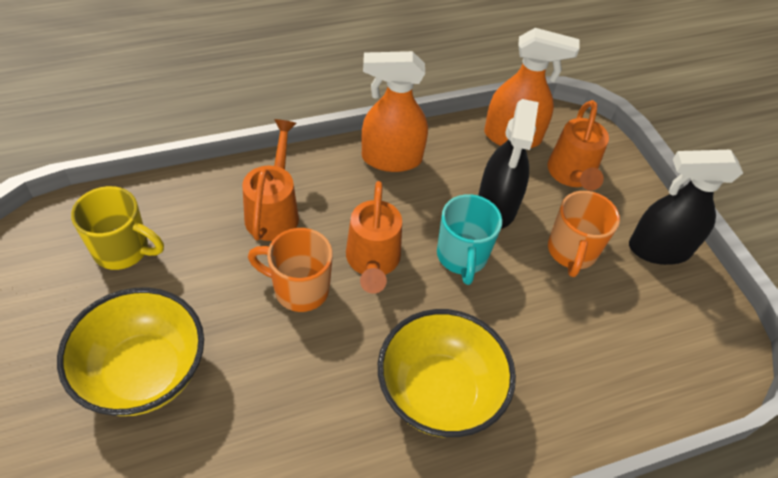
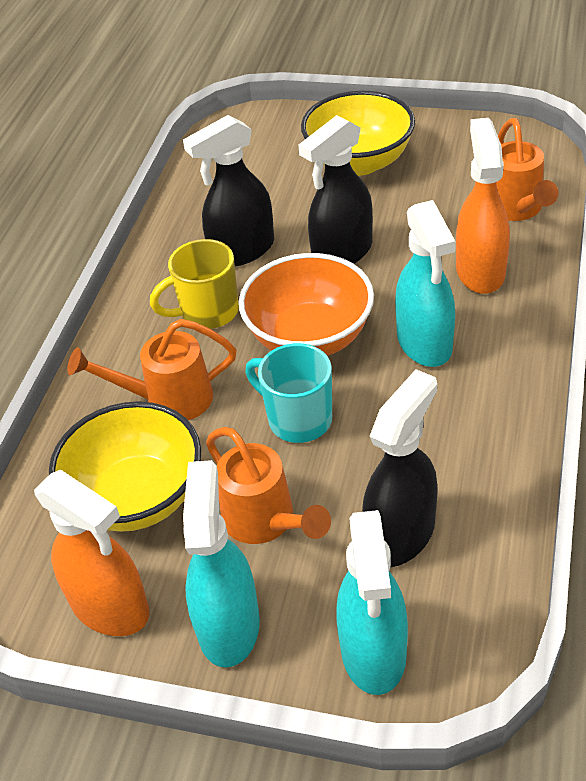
black spray bottle: [478,99,539,229] [629,150,743,265] = 2 -> [183,115,274,266] [298,115,373,264] [362,369,438,567] = 3
orange bowl: none = 0 -> [239,253,374,356] = 1
orange mug: [248,228,333,312] [548,191,620,277] = 2 -> none = 0
turquoise spray bottle: none = 0 -> [183,460,260,668] [336,510,408,695] [395,200,455,367] = 3

